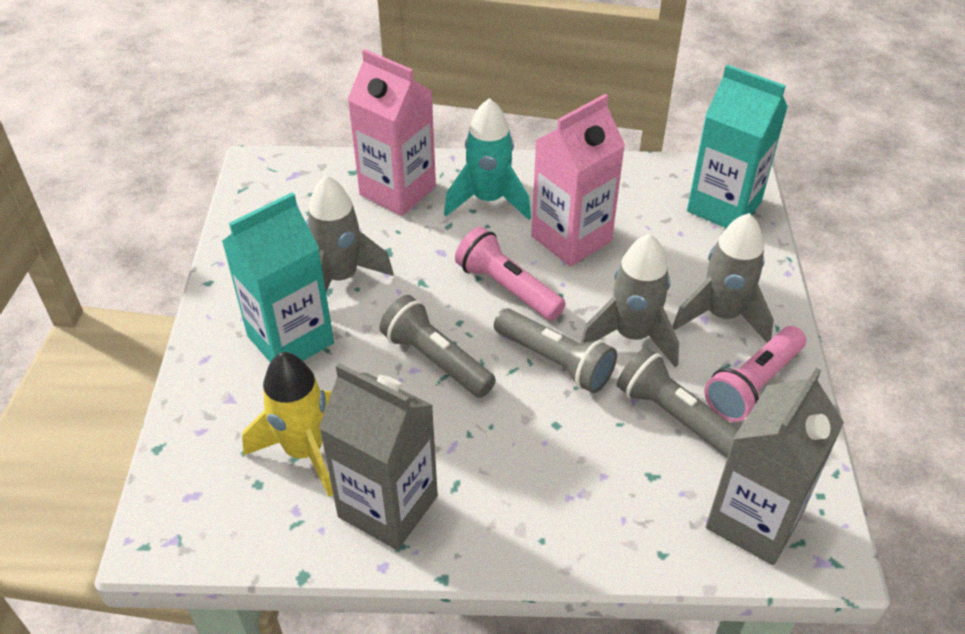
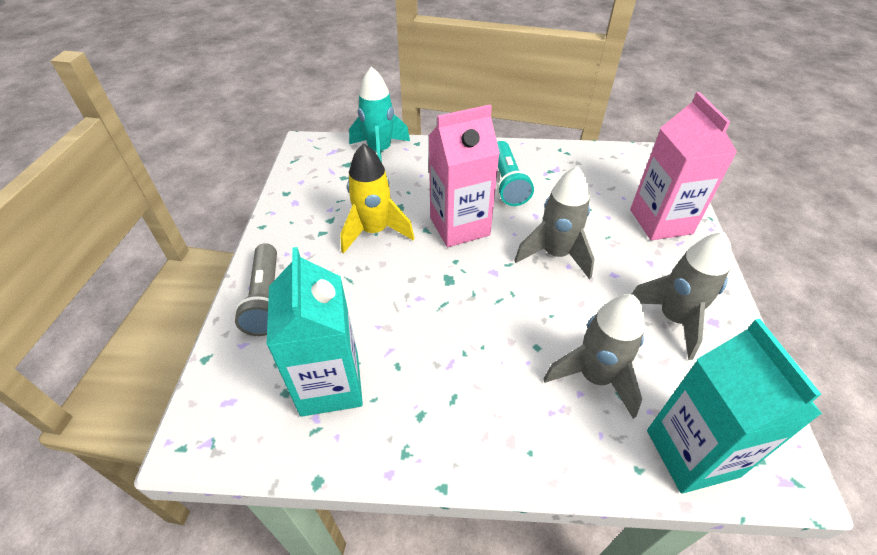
grey carton: [319,363,438,550] [706,367,844,565] = 2 -> none = 0
grey flashlight: [379,295,496,398] [494,308,617,393] [617,347,739,457] = 3 -> [234,243,277,336] = 1
pink flashlight: [455,227,566,321] [704,326,806,422] = 2 -> none = 0
turquoise flashlight: none = 0 -> [497,141,534,206] = 1

